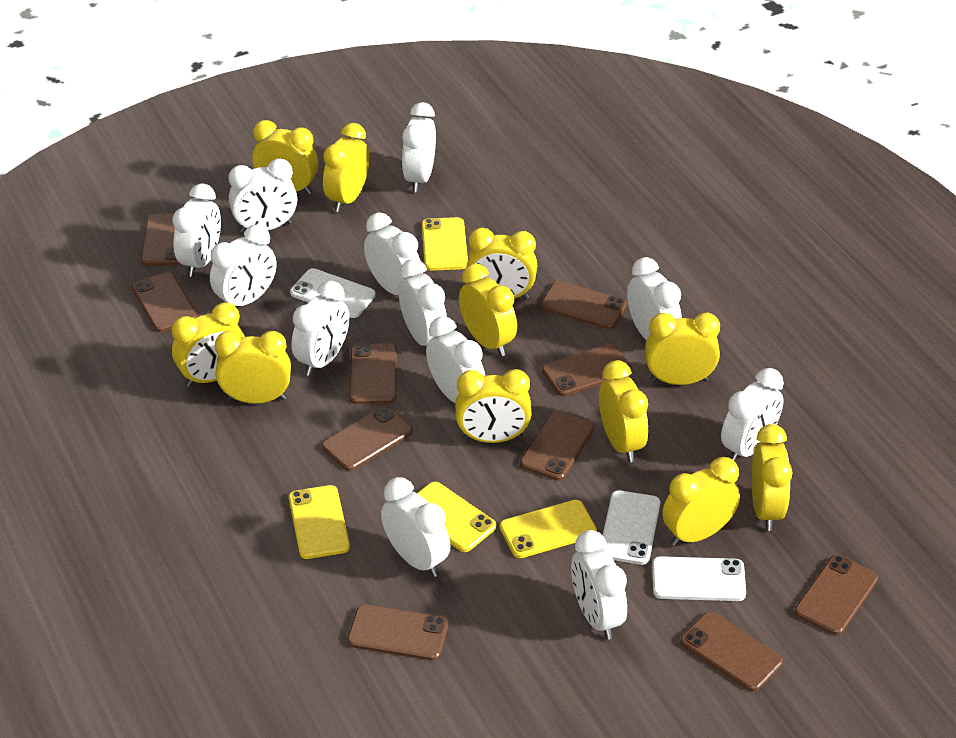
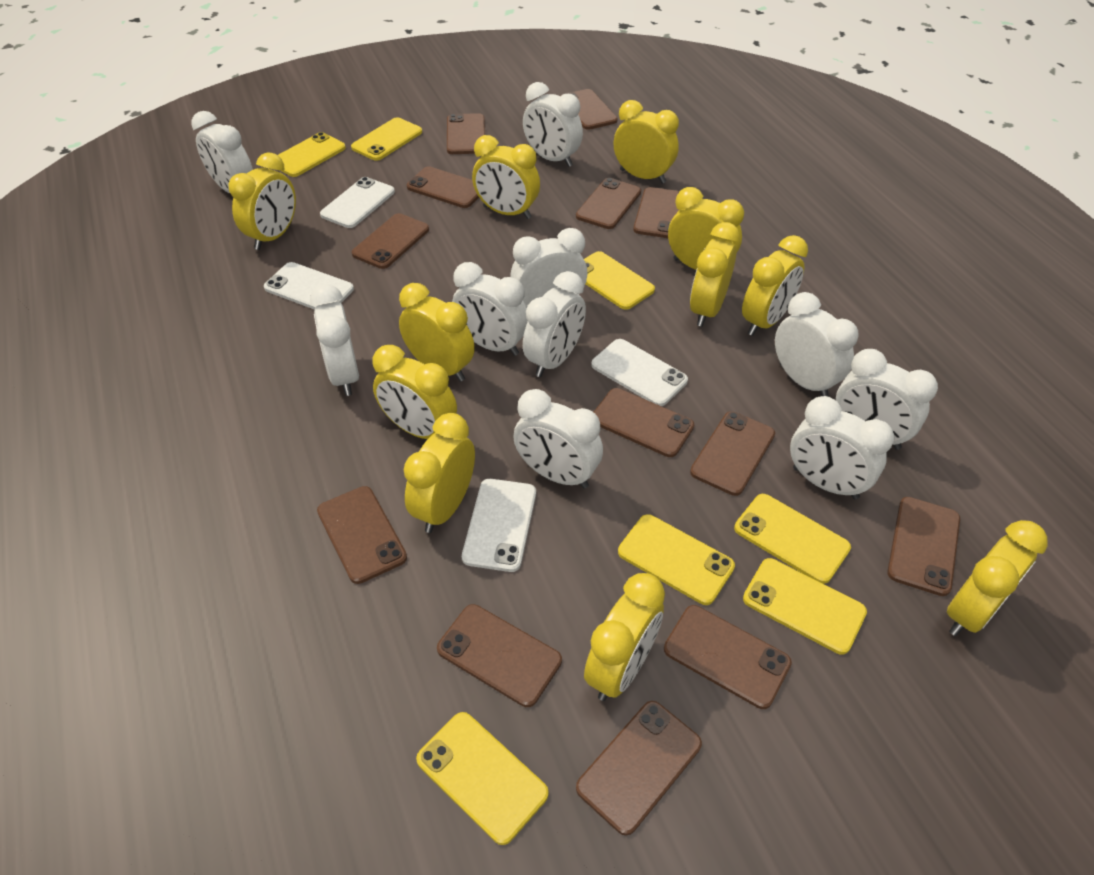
brown phone: [132,272,197,332] [141,214,181,266] [322,406,413,471] [347,604,448,661] [350,343,397,404] [520,411,594,481] [541,281,627,329] [542,344,632,396] [680,611,783,691] [795,555,878,635] = 10 -> [317,486,407,584] [352,213,429,269] [407,166,479,208] [437,604,562,707] [447,113,485,154] [562,89,618,130] [576,178,641,229] [576,701,702,836] [594,388,694,457] [633,187,680,238] [664,605,792,709] [690,411,775,496] [887,497,960,596] = 13
white clock: [172,184,221,277] [210,224,277,306] [228,158,297,233] [291,281,350,376] [364,212,420,295] [381,477,451,577] [399,259,447,346] [402,102,436,192] [426,316,485,403] [571,530,627,640] [627,257,682,340] [721,368,784,462] = 12 -> [191,111,253,193] [310,284,359,396] [452,262,528,356] [510,228,587,307] [513,389,603,489] [523,82,583,167] [523,271,586,377] [775,292,858,397] [790,396,894,500] [836,349,938,450] = 10
white phone: [290,268,376,318] [603,490,660,565] [652,556,746,601] = 3 -> [264,262,354,310] [320,177,395,228] [462,479,536,572] [591,339,688,406] = 4
yellow phone: [289,485,350,559] [417,482,496,552] [422,217,468,271] [500,500,597,558] = 4 -> [278,132,346,177] [351,117,422,161] [416,712,549,845] [584,251,655,310] [618,514,735,605] [734,494,851,584] [743,558,867,655] = 7

